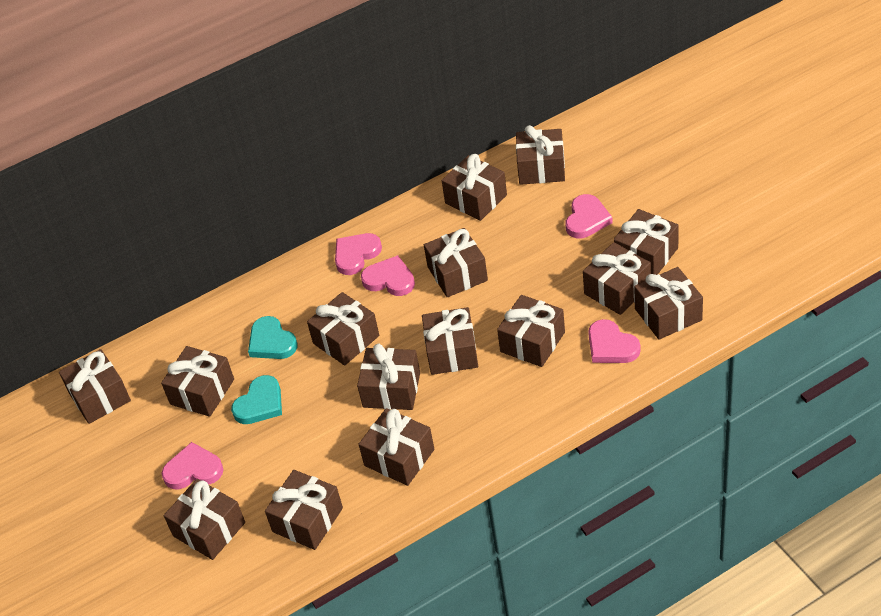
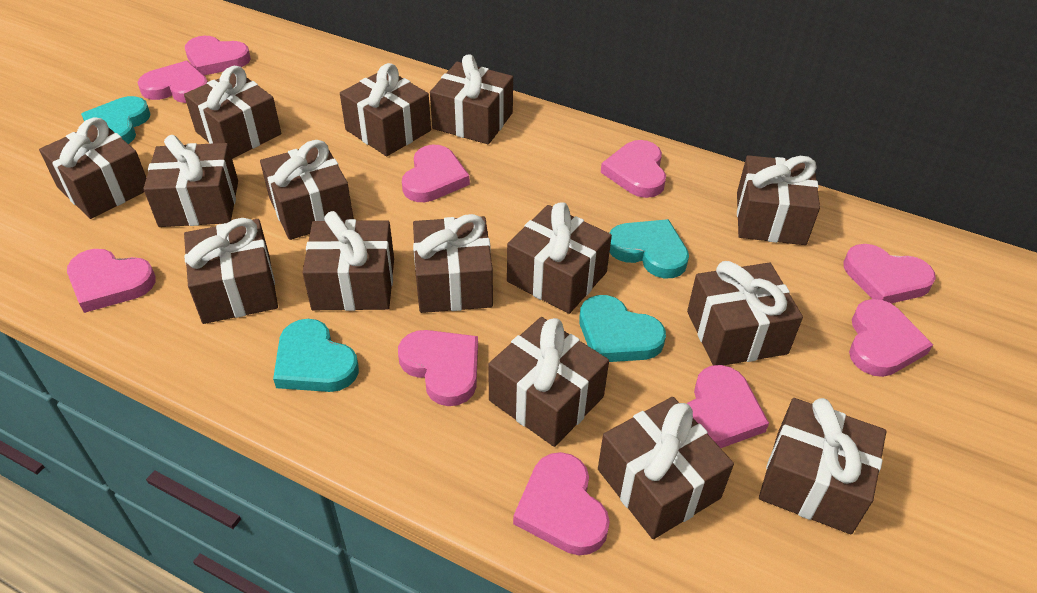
pink heart: [162,442,224,489] [335,233,382,275] [361,255,415,296] [566,194,613,238] [588,319,641,363] = 5 -> [67,249,156,313] [137,61,208,103] [185,36,251,75] [398,330,478,406] [402,145,470,202] [513,452,610,555] [601,140,666,198] [687,365,769,448] [843,244,936,303] [849,299,933,377] = 10
turquoise heart: [231,375,282,424] [248,316,298,359] = 2 -> [81,96,151,144] [273,319,359,392] [579,295,666,362] [610,219,689,278] = 4

